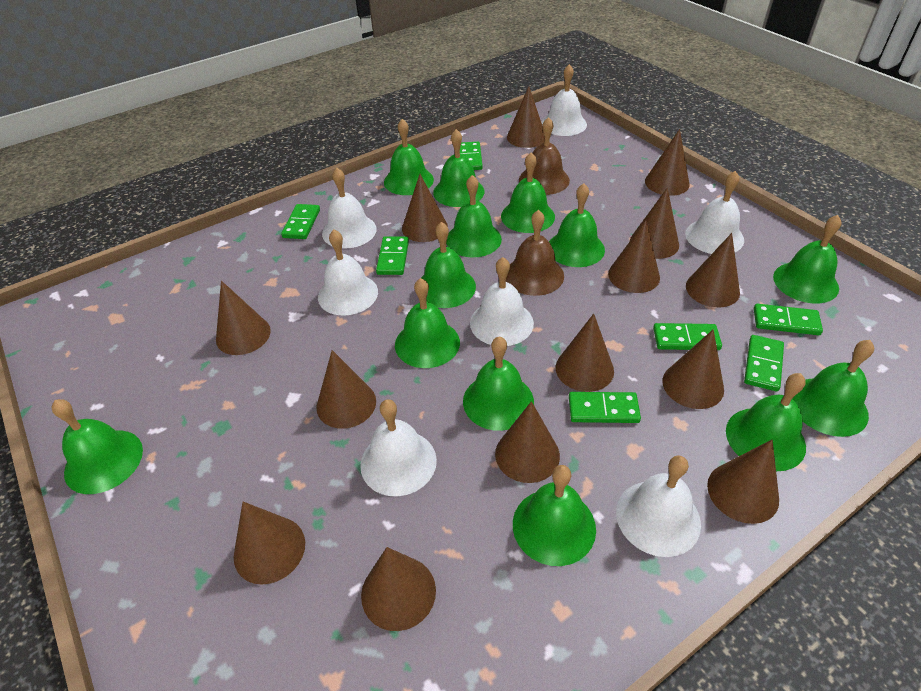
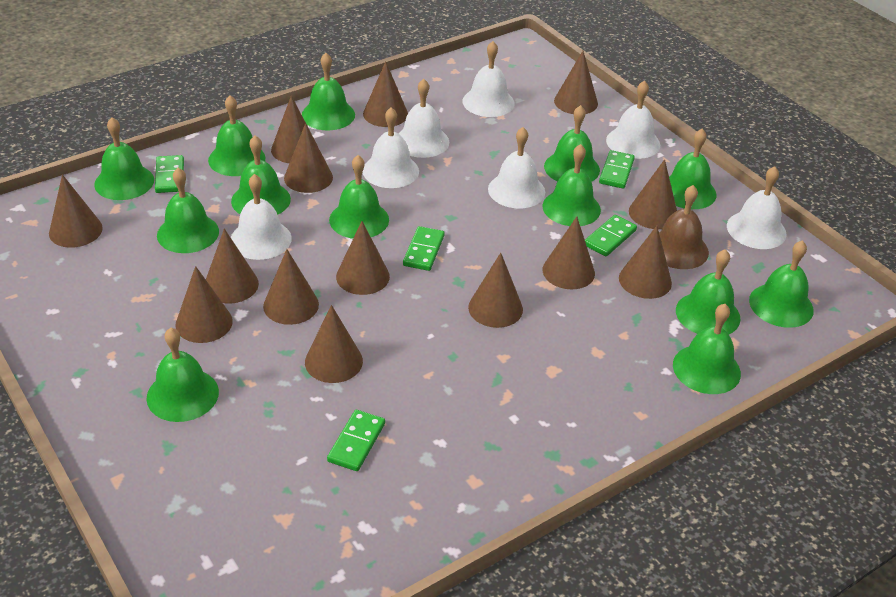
brown bell: [506,210,564,296] [519,117,570,195] = 2 -> [659,185,709,269] = 1
green domino: [281,204,320,239] [376,236,409,275] [460,142,483,170] [569,392,641,423] [653,323,722,350] [744,335,784,391] [754,304,823,335] = 7 -> [155,155,184,193] [327,410,385,471] [403,226,445,271] [585,215,637,256] [599,150,635,189] = 5

